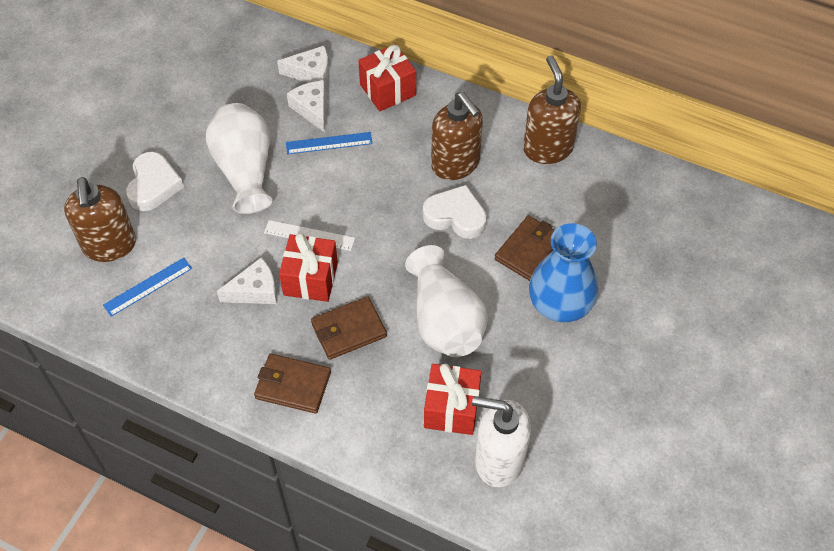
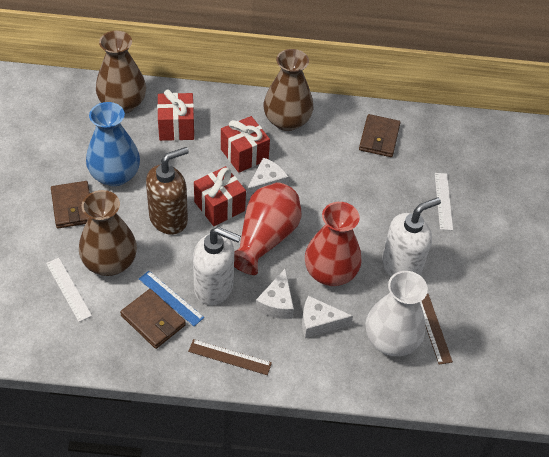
blue ruler: [103,258,192,317] [286,132,373,154] = 2 -> [139,271,204,326] = 1
brown ruler: none = 0 -> [188,339,272,375] [420,294,453,365] = 2
brown soap dispenser: [64,177,136,262] [431,92,483,180] [523,55,581,164] = 3 -> [146,147,189,235] = 1
brown vase: none = 0 -> [79,190,137,276] [96,31,146,113] [263,49,313,131] = 3
red vase: none = 0 -> [234,182,301,275] [305,202,362,286] = 2
white heart: [126,152,184,211] [423,185,487,239] = 2 -> none = 0
white ruler: [264,220,355,251] = 1 -> [46,258,92,322] [435,173,453,230] = 2
white soap dispenser: [472,396,531,487] = 1 -> [193,227,241,305] [382,197,441,277] = 2
white vase: [206,103,273,214] [405,245,488,357] = 2 -> [365,271,428,356] = 1

